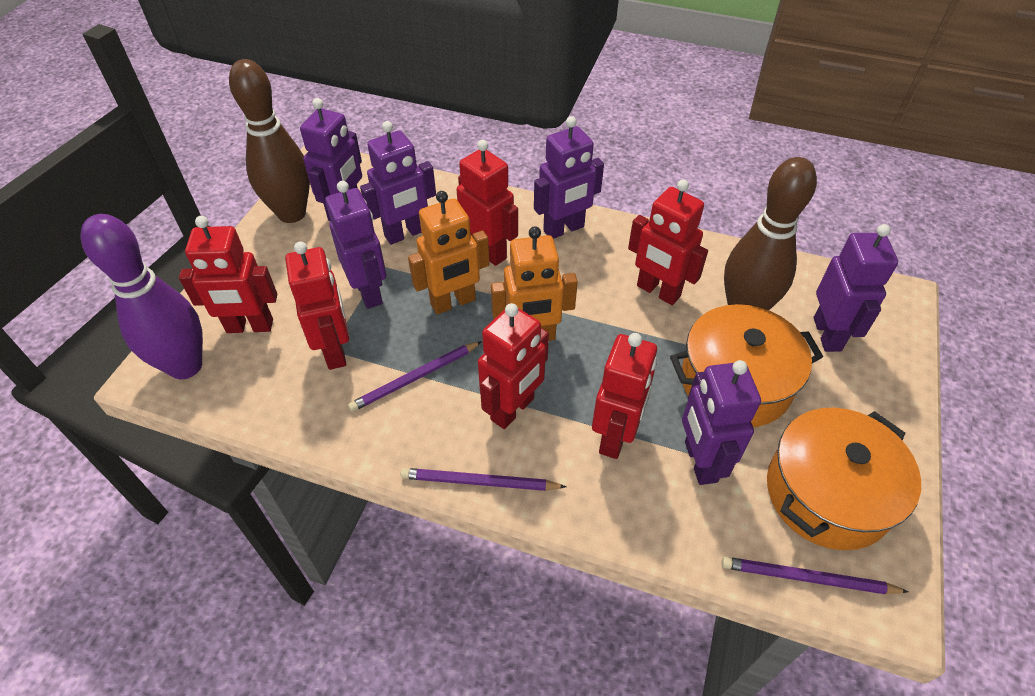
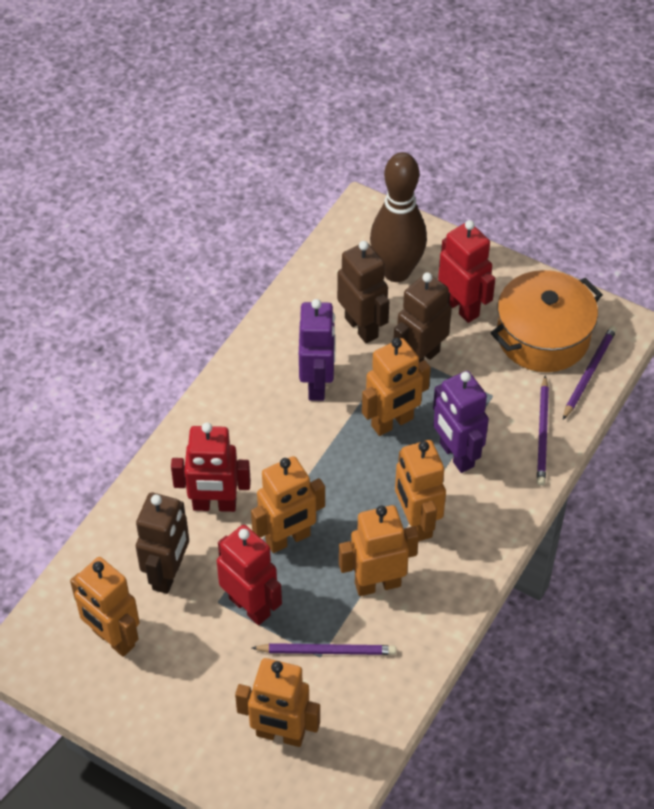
brown bowling pin: [229,59,310,223] [724,157,817,310] = 2 -> [370,152,427,282] = 1
brown robot: none = 0 -> [136,492,189,594] [337,241,389,343] [393,272,452,362] = 3
orange pot: [670,304,823,427] [767,408,921,550] = 2 -> [491,270,603,372] = 1
orange robot: [408,191,489,314] [491,226,578,341] = 2 -> [70,557,140,657] [235,658,320,747] [251,456,325,553] [339,505,419,596] [362,338,431,436] [395,440,446,541] = 6
purple bowling pin: [81,214,203,379] = 1 -> none = 0
purple robot: [300,98,362,221] [325,181,386,309] [360,121,436,245] [534,116,604,239] [682,360,761,485] [814,224,898,352] = 6 -> [299,299,336,401] [433,371,489,473] = 2
red robot: [179,216,277,333] [285,241,349,370] [456,140,518,266] [478,303,549,429] [592,333,657,459] [628,179,708,305] = 6 -> [171,422,251,512] [217,525,282,625] [438,220,495,323] = 3

